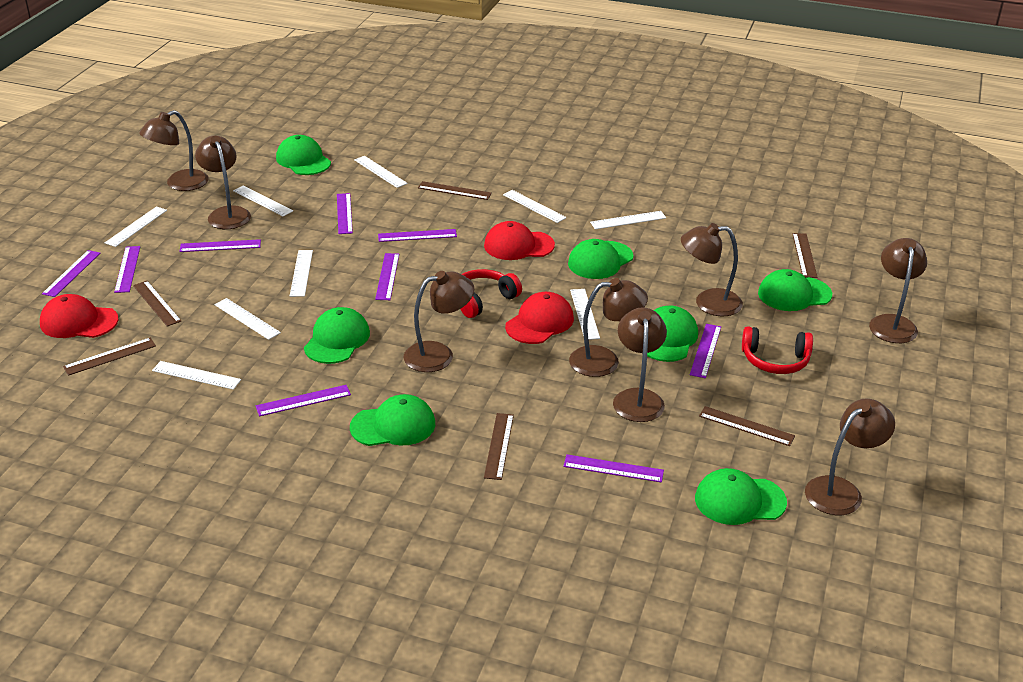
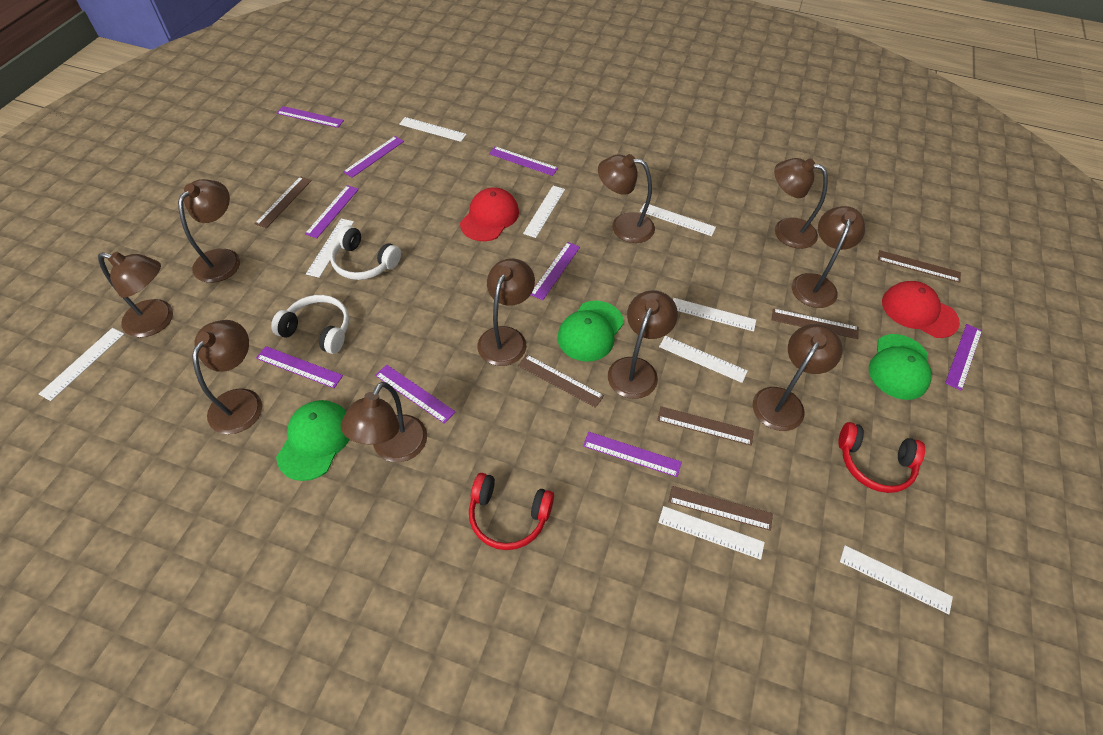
brown lamp: [139,110,209,191] [195,136,251,229] [404,271,474,372] [569,278,648,377] [613,307,667,422] [681,223,743,316] [805,399,895,515] [869,238,927,343] = 8 -> [98,252,173,337] [178,179,240,283] [192,320,262,434] [341,382,427,462] [477,259,535,366] [598,154,655,243] [608,290,678,399] [753,324,843,431] [774,158,828,249] [792,206,865,308] = 10
green cap: [276,135,331,175] [304,307,370,364] [350,394,435,446] [568,239,633,279] [647,306,698,362] [695,468,787,525] [758,269,832,311] = 7 -> [276,400,350,481] [557,301,624,362] [869,334,932,400] = 3
red cap: [40,294,118,338] [484,221,555,260] [505,292,574,344] = 3 -> [460,187,519,241] [882,281,960,338] = 2
white headphones: none = 0 -> [271,295,349,354] [330,226,401,280] = 2

